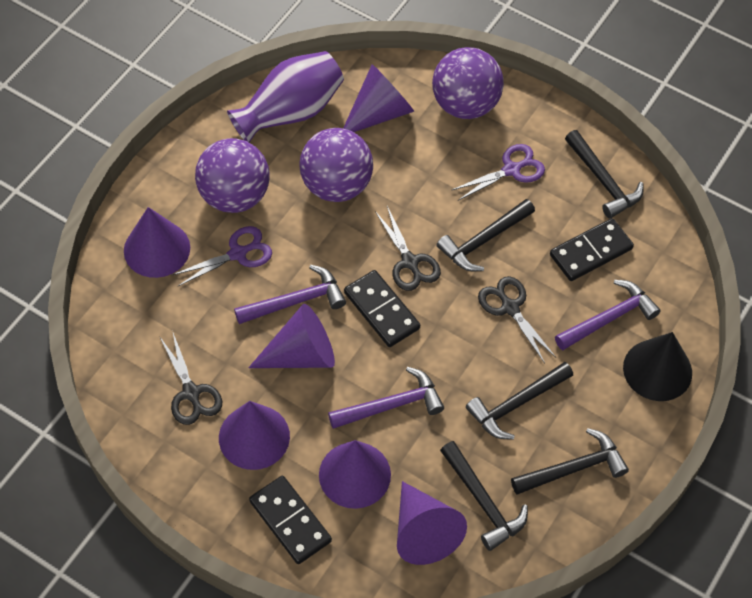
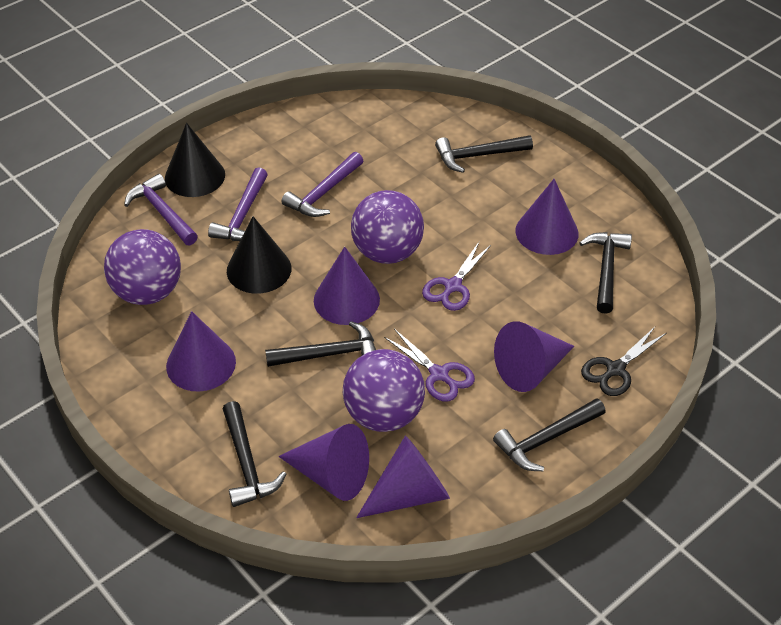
black cone: [623,332,692,401] = 1 -> [165,123,225,197] [227,216,291,294] = 2
black domino: [249,476,332,564] [344,270,420,347] [550,218,634,281] = 3 -> none = 0
black scissors: [159,330,222,425] [375,206,441,291] [478,276,556,363] = 3 -> [581,327,666,396] = 1
purple vase: [227,51,344,143] = 1 -> none = 0

